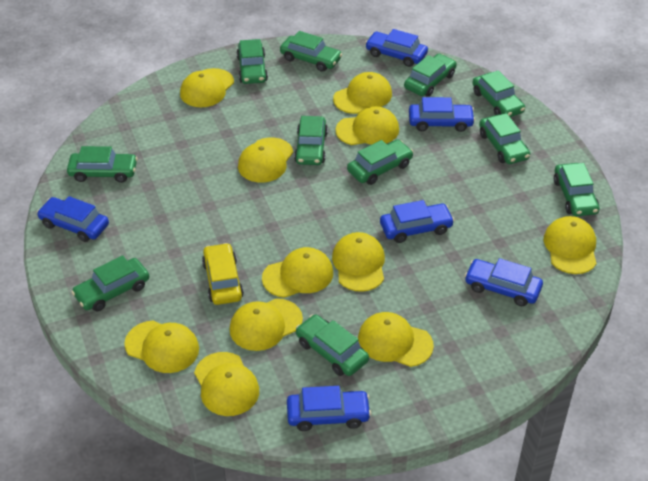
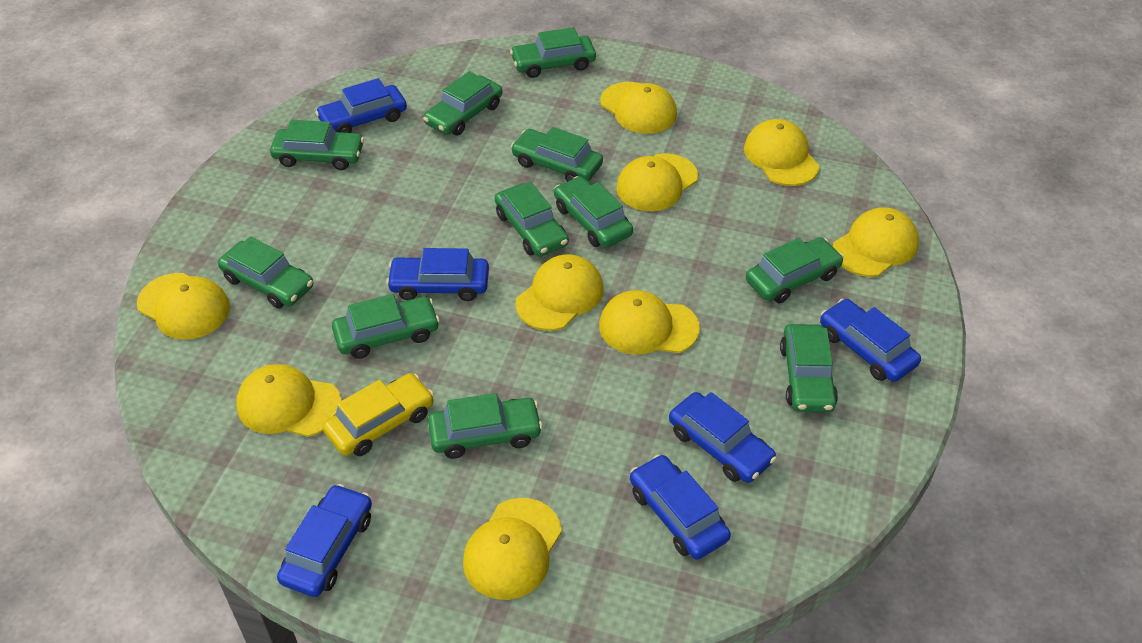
yellow cap: [124,321,199,373] [180,68,234,107] [194,352,259,416] [230,298,303,351] [238,137,293,183] [262,247,333,298] [332,232,385,292] [333,72,392,114] [336,106,399,145] [358,312,434,367] [544,216,597,274] = 11 -> [137,273,230,340] [236,364,342,437] [463,498,562,600] [515,254,604,331] [599,290,700,355] [600,82,677,134] [616,153,698,211] [744,119,820,186] [833,207,919,277] = 9

